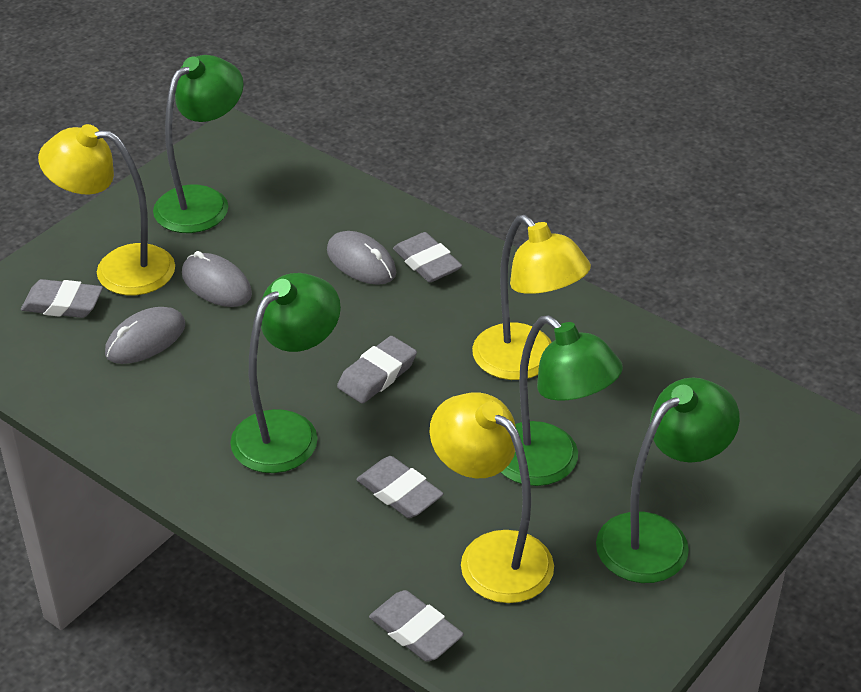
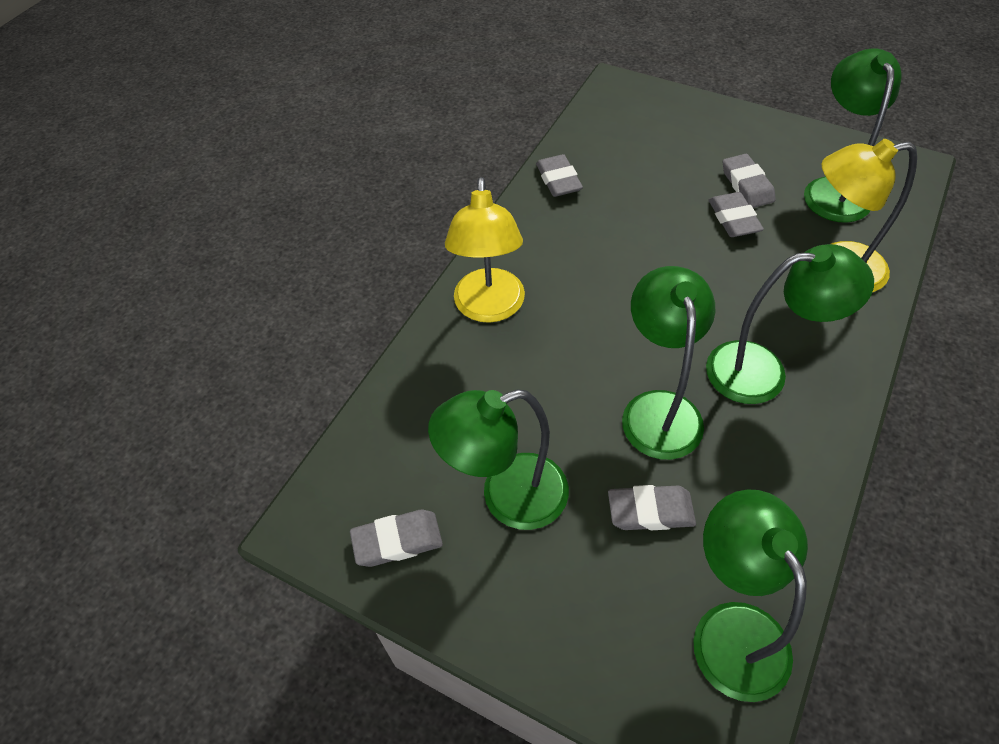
green lamp: [153,55,244,233] [230,273,341,473] [501,315,623,486] [596,378,740,583] = 4 -> [428,389,569,530] [622,266,715,460] [693,489,808,702] [706,244,874,404] [804,48,901,223] = 5
grey mouse: [105,307,185,364] [182,251,252,307] [327,231,396,285] = 3 -> none = 0
yellow lamp: [38,124,175,295] [429,392,554,603] [472,215,591,380] = 3 -> [445,177,525,323] [822,139,917,293] = 2

